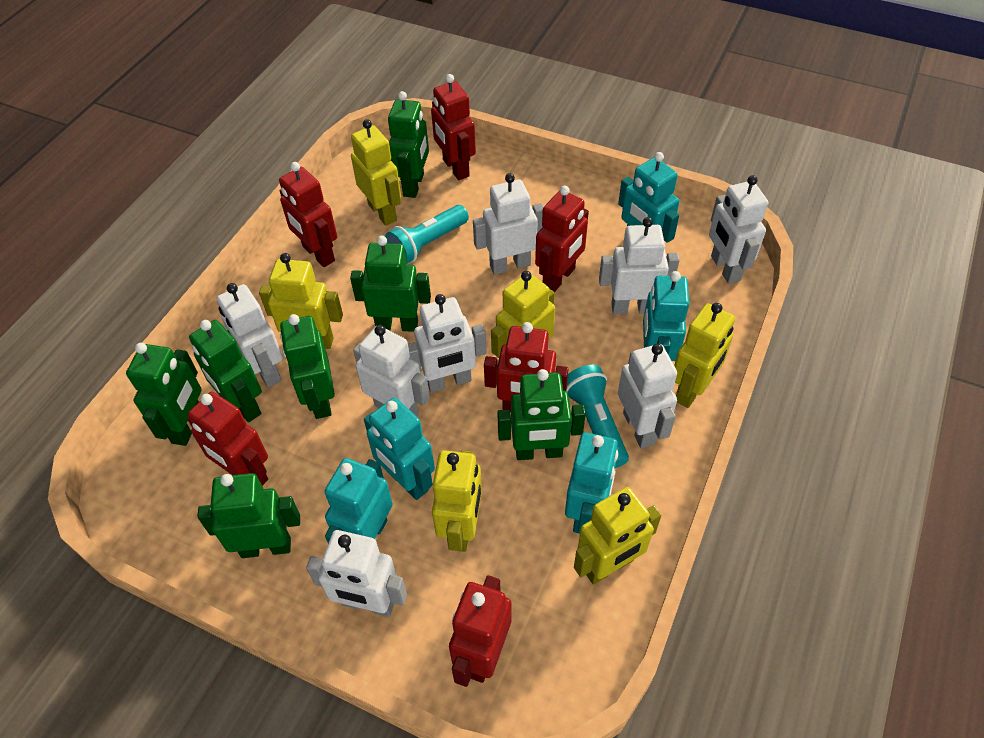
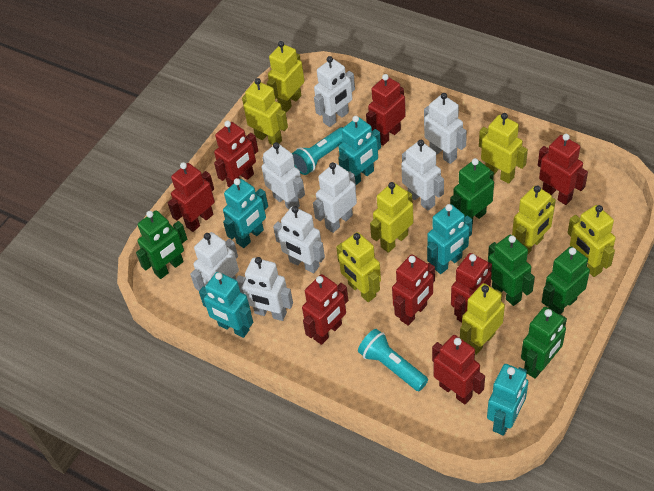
green robot: [126,343,202,446] [189,320,262,422] [197,473,300,558] [280,314,335,419] [350,236,431,332] [388,91,429,198] [497,369,586,460] = 7 -> [136,210,187,279] [450,158,494,224] [488,235,535,306] [521,307,567,379] [542,246,590,315] = 5
red robot: [187,392,268,486] [279,162,337,267] [431,74,476,180] [449,575,511,687] [484,322,568,412] [535,186,589,292] = 6 -> [168,162,215,232] [214,121,258,187] [302,274,348,345] [366,74,406,146] [392,254,435,326] [432,335,485,404] [451,253,492,322] [538,134,588,205] = 8
yellow robot: [259,253,343,349] [351,119,401,226] [432,450,482,552] [491,271,555,358] [574,487,661,585] [674,303,735,408] = 6 -> [242,78,288,145] [267,41,304,112] [336,232,381,302] [370,182,414,253] [460,283,505,355] [479,113,528,184] [512,185,556,254] [568,205,616,277] = 8

